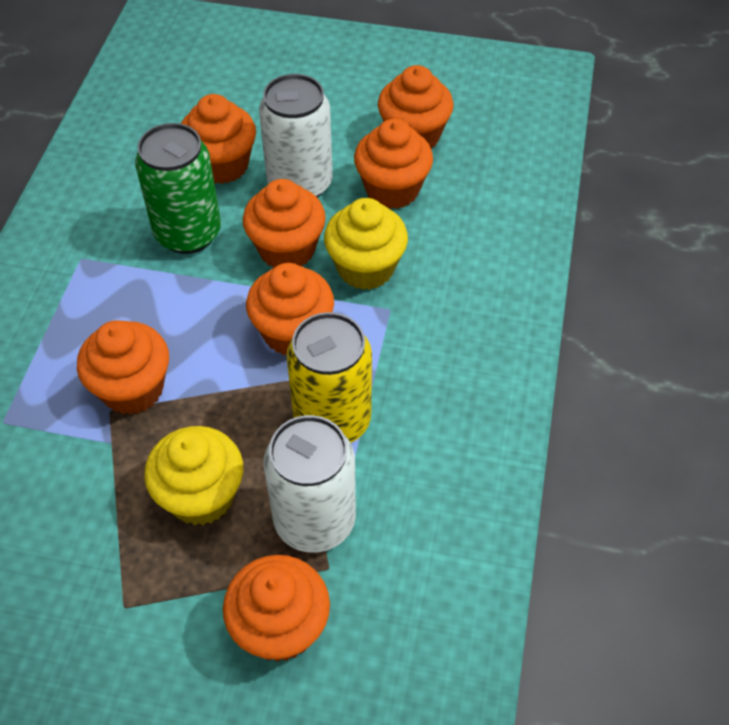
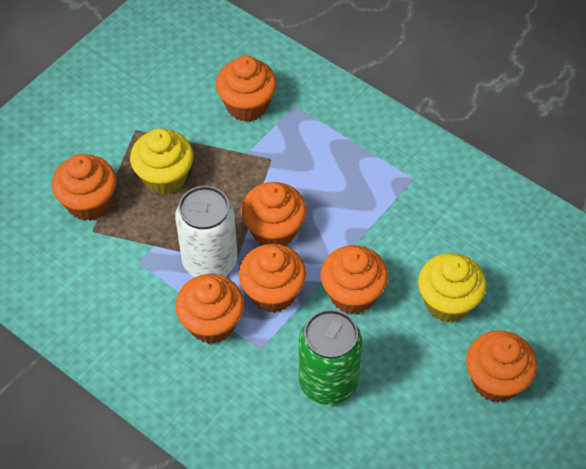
white can: [259,74,333,198] [263,415,356,553] = 2 -> [175,186,238,277] = 1
yellow can: [286,312,372,443] = 1 -> none = 0

